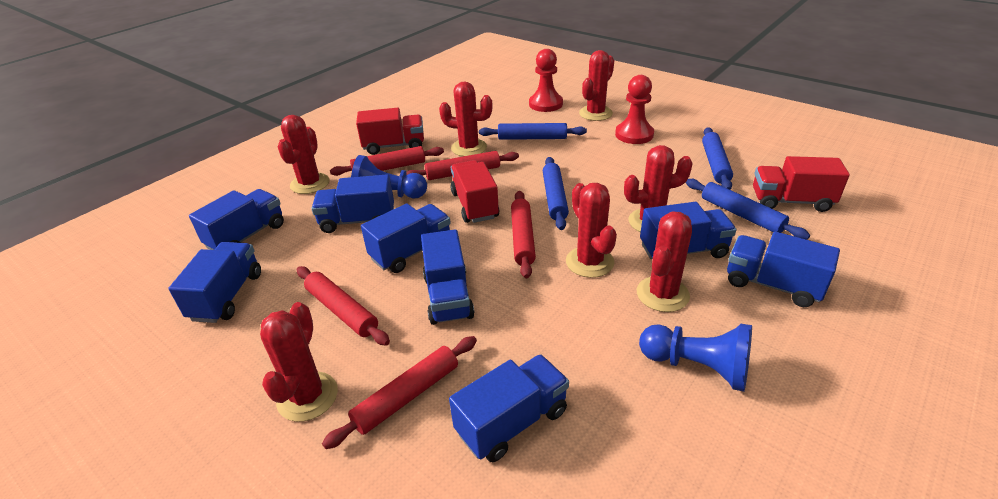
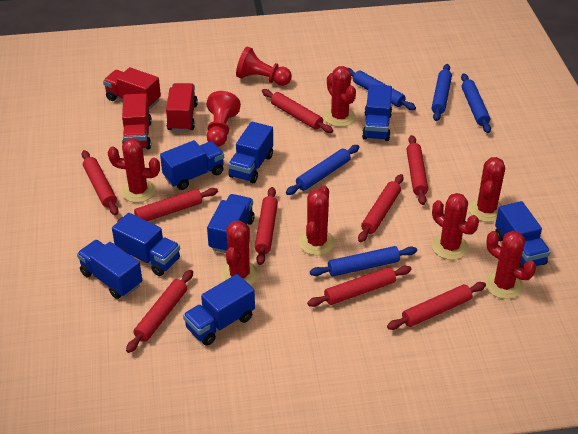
blue pawn: [351,155,427,199] [639,324,752,392] = 2 -> none = 0
blue rolling pin: [479,123,587,140] [543,157,569,230] [686,179,810,240] [702,127,733,190] = 4 -> [286,145,359,195] [310,246,417,276] [348,68,416,110] [432,64,452,121] [461,73,491,133] = 5
red rolling pin: [297,266,390,345] [322,336,477,449] [330,146,444,176] [406,151,519,180] [511,191,536,278] = 5 -> [82,150,118,216] [117,188,218,222] [126,270,193,353] [255,187,278,265] [262,89,333,133] [307,266,412,307] [358,174,404,242] [387,282,486,330] [407,135,428,205] = 9

